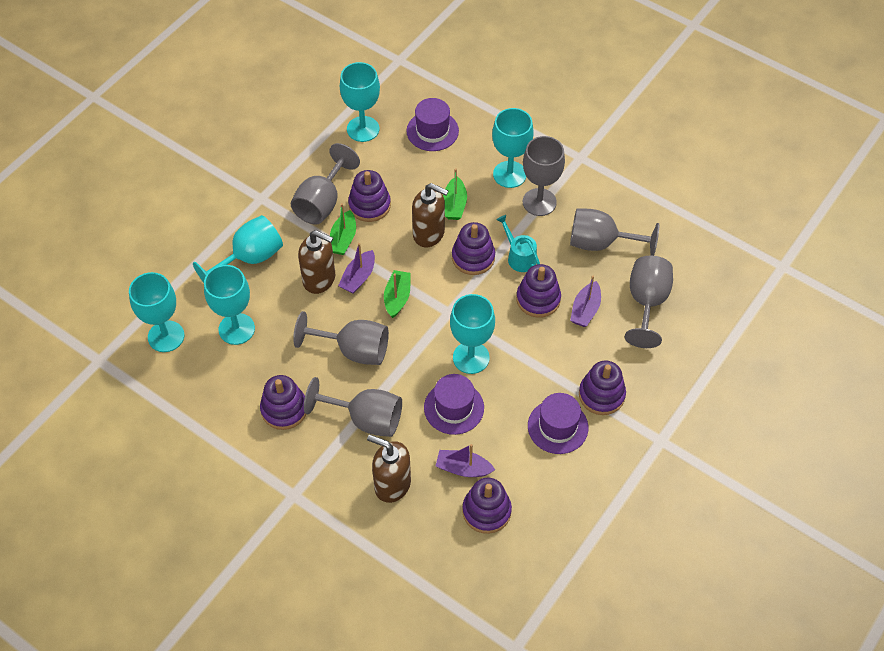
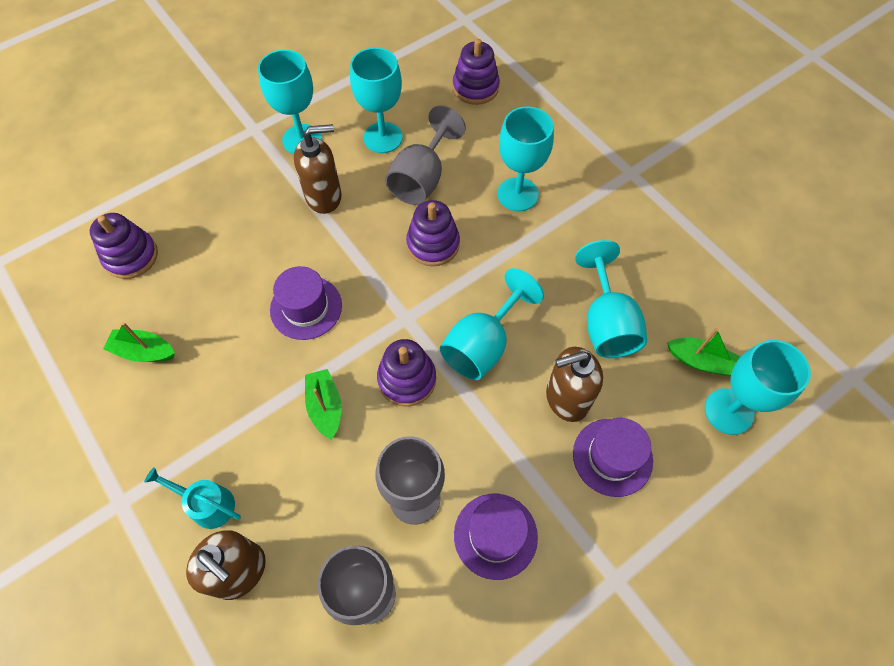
grey goblet: [291,143,360,225] [293,311,389,365] [304,377,402,437] [523,136,565,216] [570,209,659,256] [625,256,673,348] = 6 -> [318,546,396,625] [376,436,445,525] [385,105,466,205] = 3
purple boat: [338,243,375,294] [436,444,495,477] [570,275,601,327] = 3 -> none = 0
purple stacking toy: [260,375,306,430] [348,170,391,222] [452,222,495,275] [462,477,512,534] [516,264,561,318] [579,361,626,415] = 6 -> [90,213,158,279] [377,339,436,407] [406,200,460,266] [453,39,500,105] = 4

